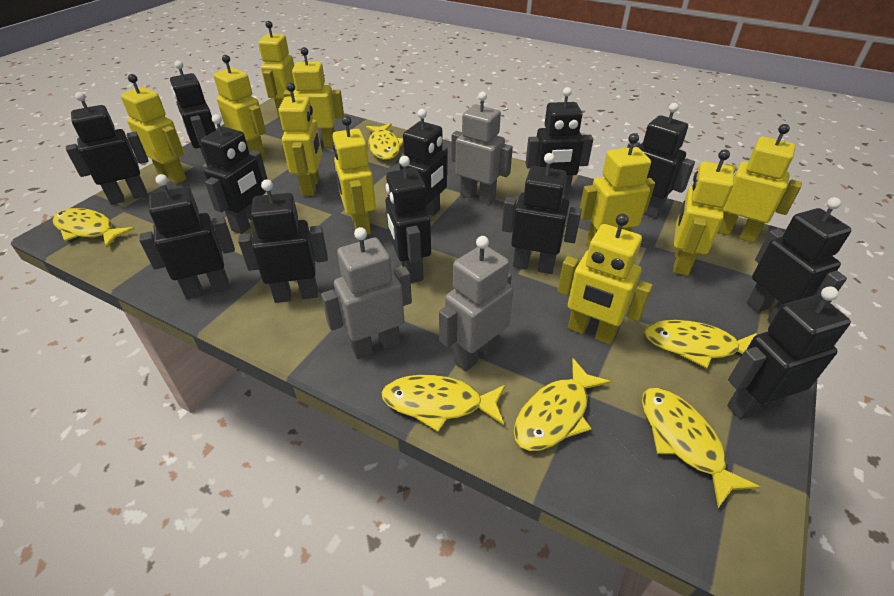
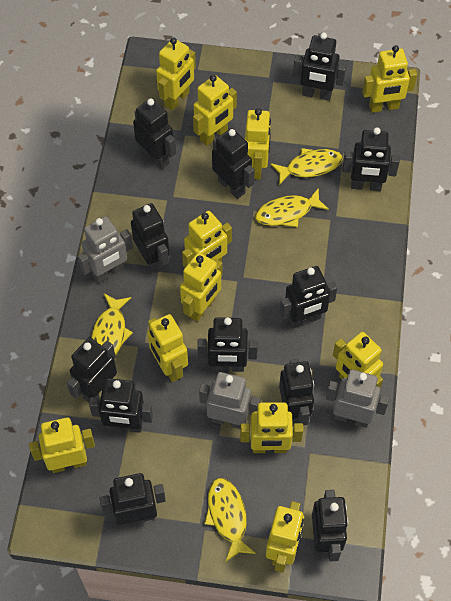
yellow fish: [52,208,135,248] [366,123,403,160] [381,375,506,432] [514,358,611,451] [642,388,760,508] [644,320,757,368] = 6 -> [91,294,133,356] [204,478,256,562] [255,188,329,227] [270,148,343,185] = 4
yellow robot: [121,74,186,184] [213,55,266,158] [258,21,295,118] [278,83,322,196] [283,47,344,147] [332,116,376,235] [558,214,653,345] [580,133,655,247] [673,149,734,276] [717,124,802,243] = 10 -> [29,417,95,473] [147,314,188,382] [156,37,196,110] [180,252,222,321] [182,211,232,267] [193,75,237,146] [240,402,303,453] [245,108,271,180] [266,501,304,573] [333,332,383,388] [362,45,417,113] = 11

